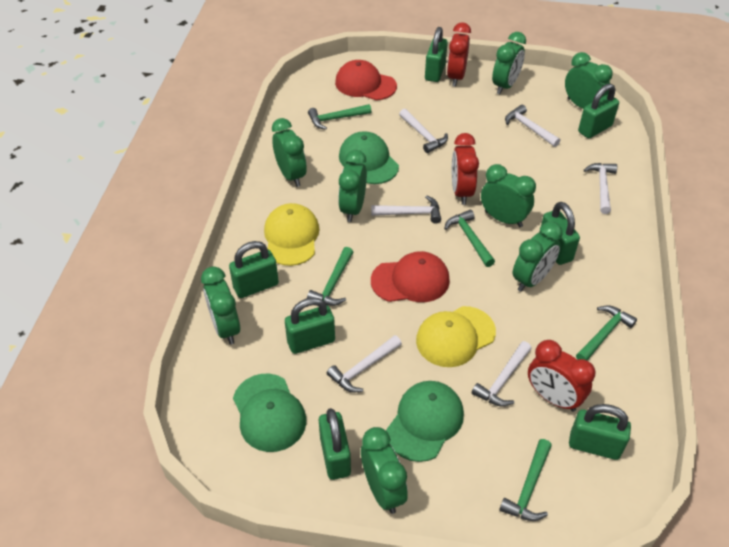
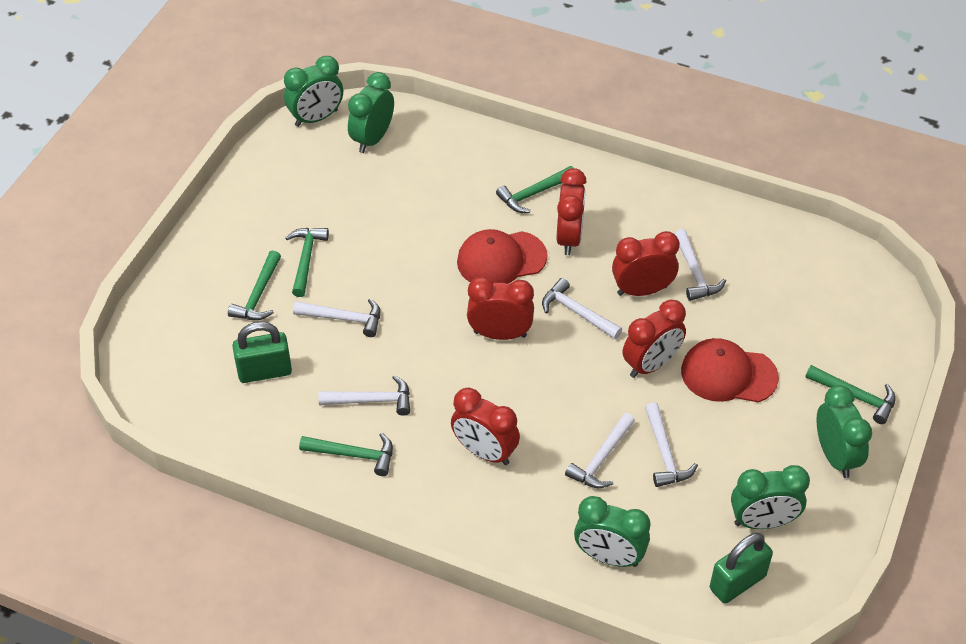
green cap: [233,374,306,452] [339,131,399,184] [386,381,464,462] = 3 -> none = 0
green clock: [201,266,240,345] [272,118,307,187] [338,150,367,222] [361,427,408,514] [481,164,536,227] [492,32,526,94] [513,222,563,292] [565,52,613,109] = 8 -> [284,56,343,127] [348,72,394,153] [574,496,651,567] [731,465,810,529] [816,385,872,478] = 5
green padlock: [229,241,279,298] [285,297,335,354] [319,408,351,480] [425,27,448,82] [540,202,580,265] [569,404,631,460] [578,84,619,139] = 7 -> [232,322,292,383] [710,532,773,604] = 2
red clock: [447,22,471,86] [452,133,479,205] [528,340,595,412] = 3 -> [451,388,520,465] [467,277,534,340] [557,168,587,255] [612,231,680,296] [623,300,686,378] = 5
yellow cap: [264,203,319,266] [416,306,496,367] = 2 -> none = 0

